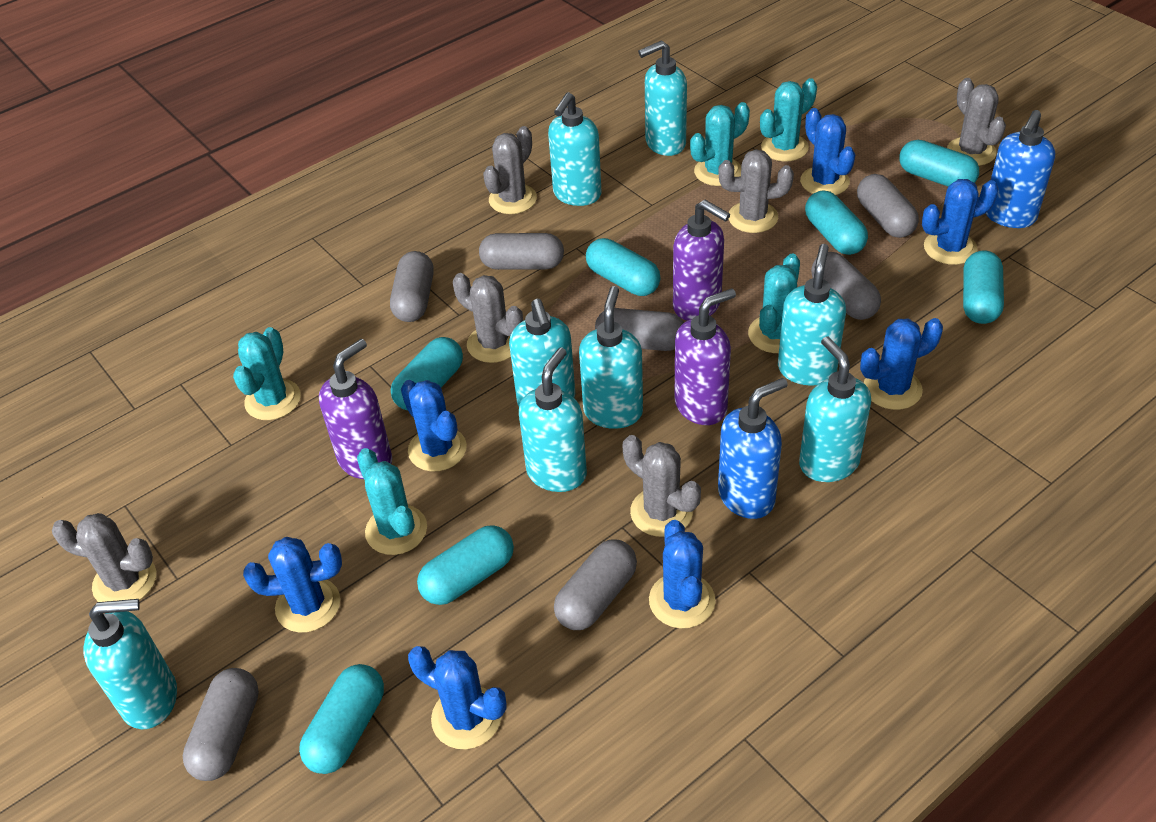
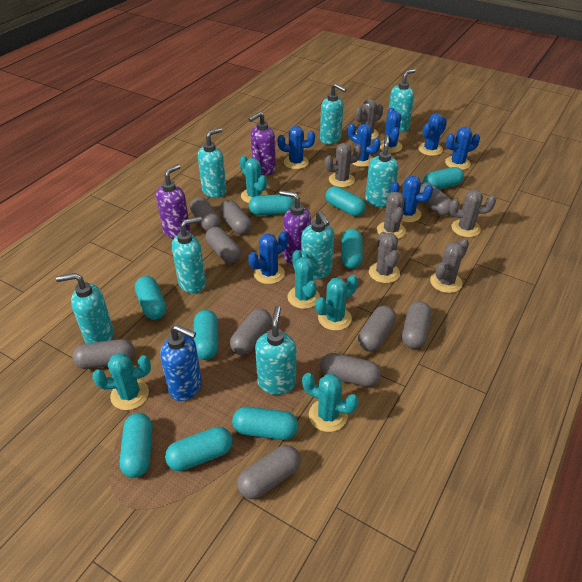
blue soap dispenser: [718,378,788,519] [986,110,1055,228] = 2 -> [160,325,202,401] = 1
grey capsule: [182,668,259,781] [390,251,434,322] [479,233,564,270] [554,539,637,630] [595,308,684,351] [811,252,881,320] [857,174,919,238] = 7 -> [73,339,135,369] [190,197,221,231] [205,227,241,263] [219,200,252,235] [230,309,272,355] [237,445,301,499] [320,353,381,387] [358,306,396,352] [402,301,431,349] [420,183,452,216] = 10
turquoise capsule: [299,664,384,774] [391,337,463,410] [417,525,514,605] [586,238,661,296] [805,190,868,255] [899,140,979,186] [963,251,1004,324] = 7 -> [119,413,152,478] [135,276,166,320] [165,427,233,471] [193,310,218,360] [232,407,298,440] [249,194,295,216] [326,186,366,216] [341,229,363,269] [423,167,464,189] = 9

